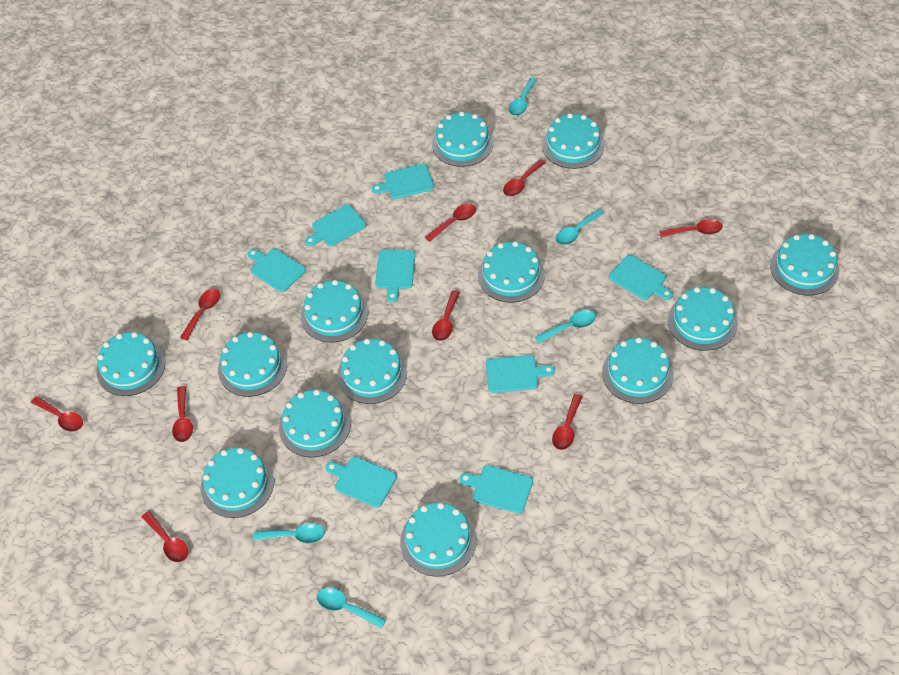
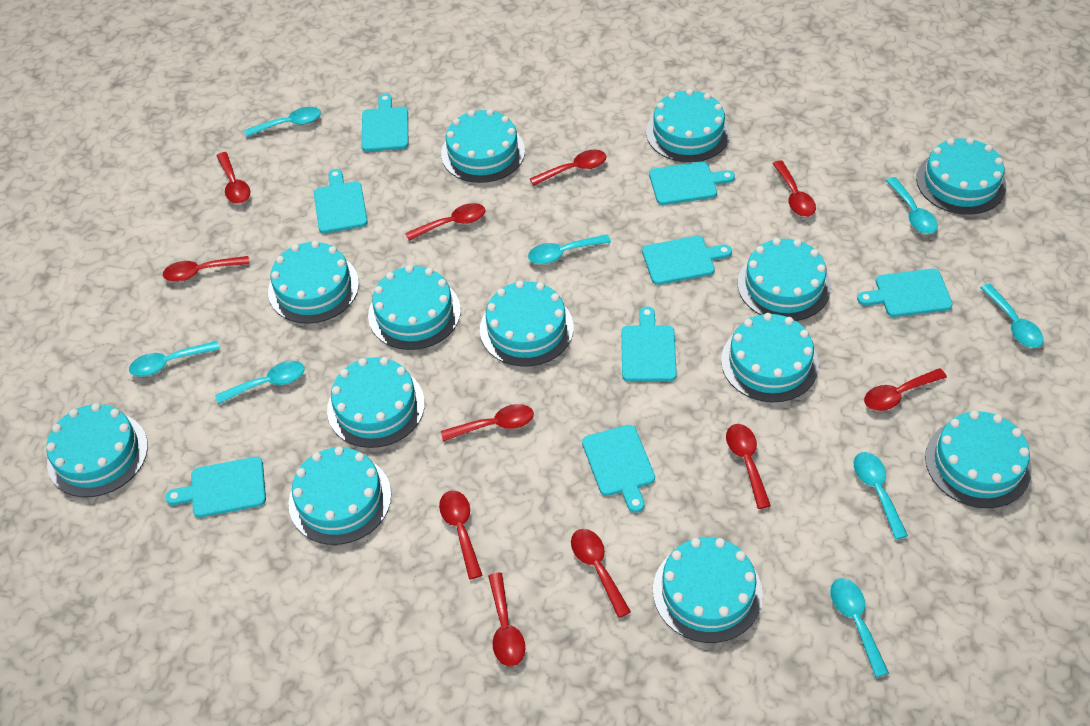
red spoon: [31,396,83,432] [142,511,188,562] [172,386,193,442] [180,289,220,340] [425,204,476,242] [432,290,460,341] [503,159,546,196] [552,394,583,450] [660,219,723,238] = 9 -> [163,256,249,282] [217,152,250,204] [405,203,485,241] [439,490,482,579] [441,404,534,441] [488,572,525,667] [530,150,607,186] [571,529,631,618] [726,424,771,509] [772,160,816,217] [864,368,947,411] = 11
turquoise spoon: [253,523,325,543] [317,588,386,629] [509,78,537,116] [535,310,596,343] [556,209,604,245] = 5 -> [129,341,220,377] [215,361,305,404] [244,107,321,137] [528,234,611,264] [830,578,889,677] [853,452,908,539] [886,177,938,234] [980,283,1044,348] = 8

